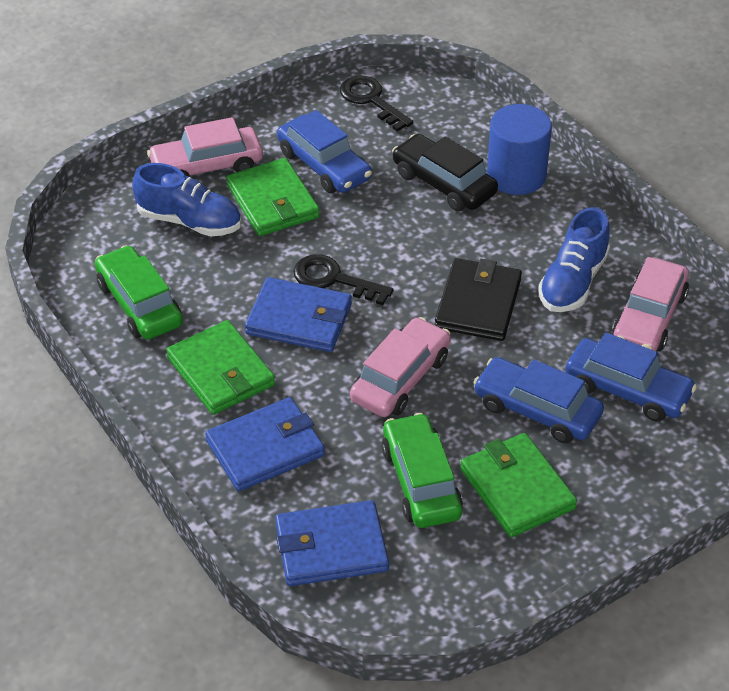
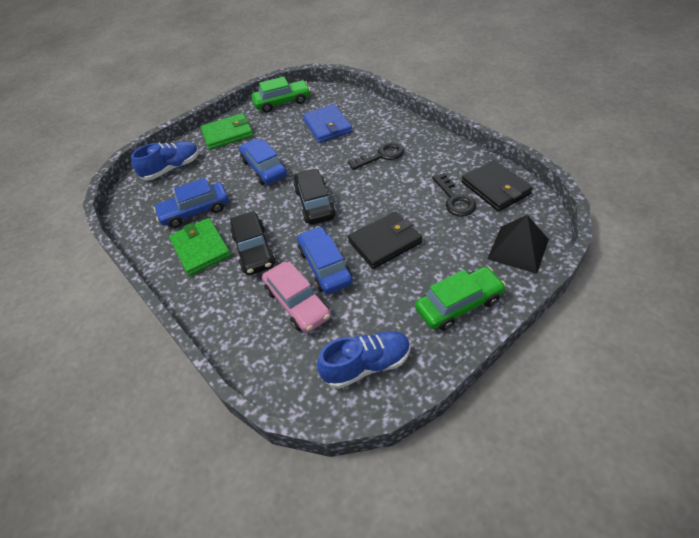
black car: [392,134,498,211] = 1 -> [230,211,276,275] [294,168,336,225] = 2
black pyramid: none = 0 -> [487,215,549,274] = 1
black wallet: [435,258,522,341] = 1 -> [348,211,422,269] [462,160,533,212] = 2
blue cylinder: [487,104,552,195] = 1 -> none = 0
blue wallet: [205,397,325,491] [245,277,352,352] [275,500,389,586] = 3 -> [303,104,352,143] = 1
green wallet: [166,320,275,415] [226,158,320,236] [460,433,577,537] = 3 -> [169,218,231,276] [201,113,253,150] = 2
pink car: [147,117,263,177] [350,317,451,417] [612,257,689,352] = 3 -> [262,261,331,333] = 1

